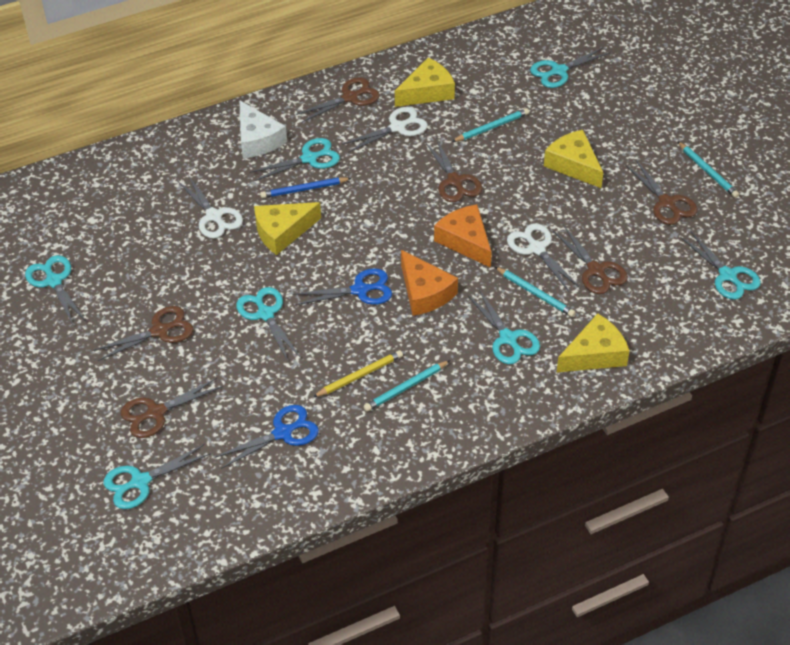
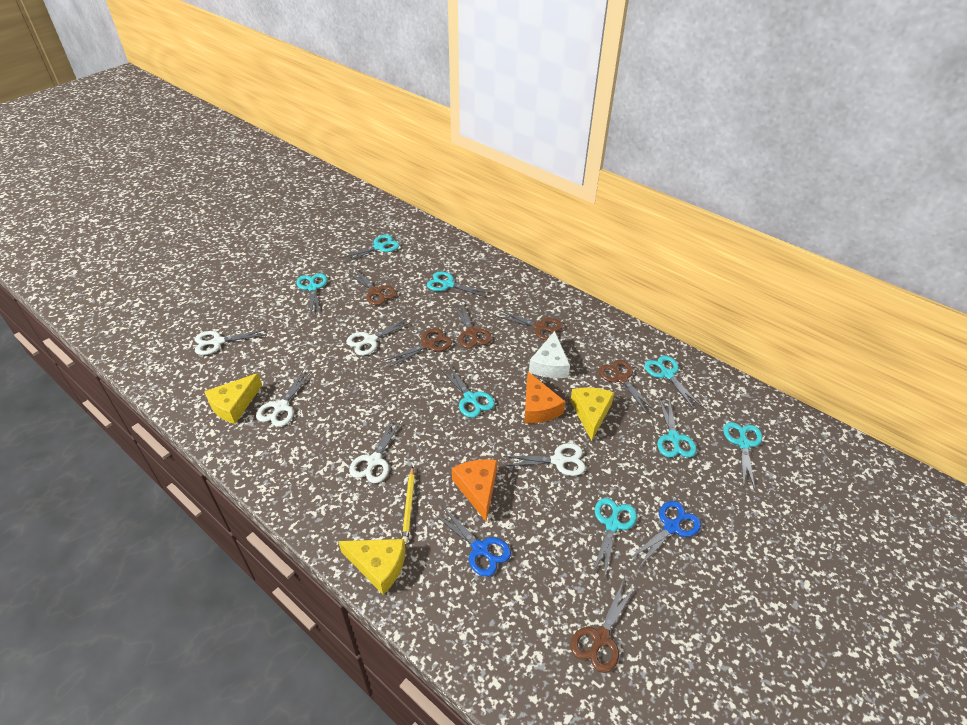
blue pencil: [260,178,352,198] = 1 -> none = 0
turquoise pencil: [364,360,450,412] [452,108,529,142] [495,267,576,317] [677,141,739,198] = 4 -> none = 0
turquoise scissors: [25,255,86,325] [103,444,210,509] [236,287,301,361] [250,138,340,181] [467,290,540,364] [530,47,610,88] [680,230,761,300] = 7 -> [296,273,327,315] [341,235,400,263] [427,272,490,298] [440,364,495,418] [592,498,637,578] [644,356,702,409] [657,397,697,458] [723,422,762,489] = 8
white scissors: [178,175,243,239] [342,107,428,153] [507,223,580,292] = 3 -> [195,329,267,355] [256,369,312,427] [346,318,412,356] [349,419,402,483] [502,443,585,476] = 5
yellow cheese: [254,202,321,255] [395,57,455,107] [544,130,603,188] [557,313,630,372] = 4 -> [204,373,262,424] [338,539,406,595] [570,387,615,441] = 3

